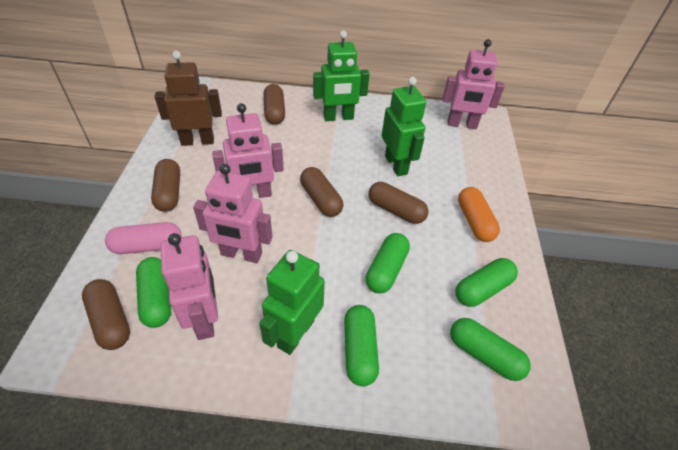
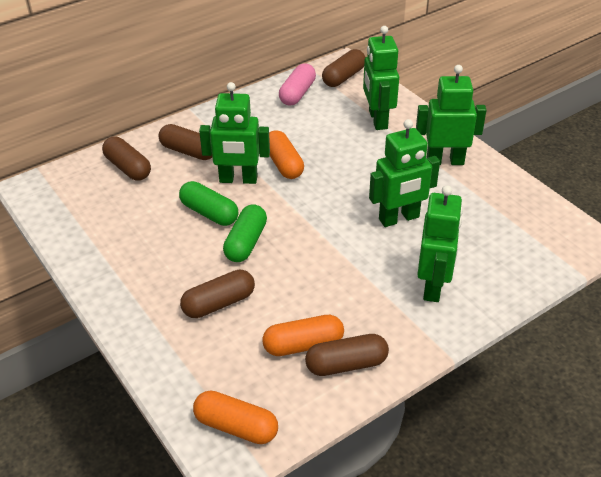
brown robot: [155,51,222,146] = 1 -> none = 0
green capsule: [136,257,171,328] [344,305,379,387] [366,233,410,293] [450,318,531,381] [456,258,518,307] = 5 -> [179,181,238,226] [223,204,267,262] = 2
green robot: [259,250,325,355] [313,30,370,121] [382,77,426,176] = 3 -> [199,82,270,184] [363,26,399,130] [369,119,440,227] [416,65,487,165] [417,185,463,302] = 5
orange capsule: [458,187,500,242] = 1 -> [193,391,278,444] [262,315,344,356] [269,130,304,179] = 3
pink robot: [160,233,218,340] [193,164,273,263] [212,103,284,198] [443,39,505,129] = 4 -> none = 0

